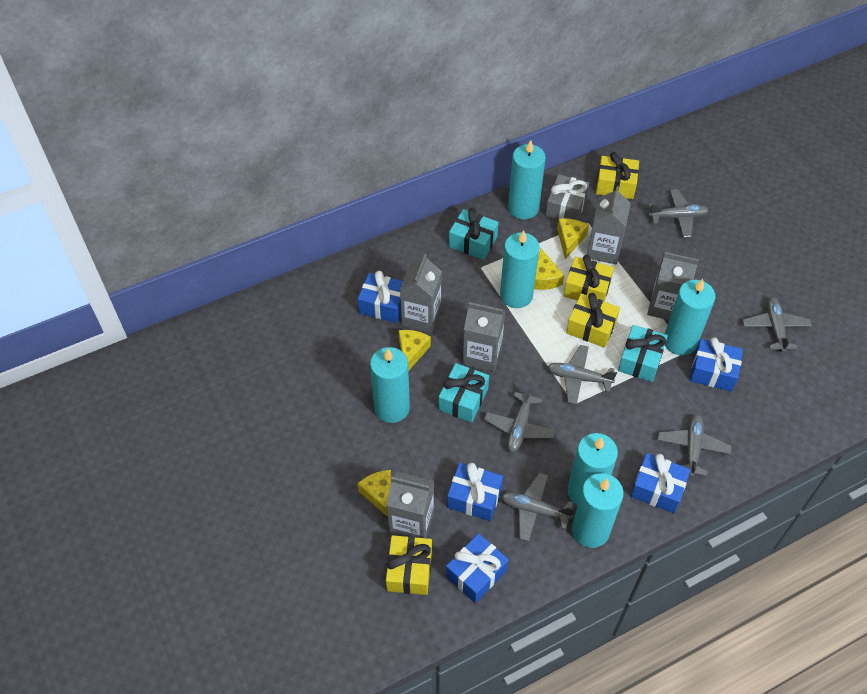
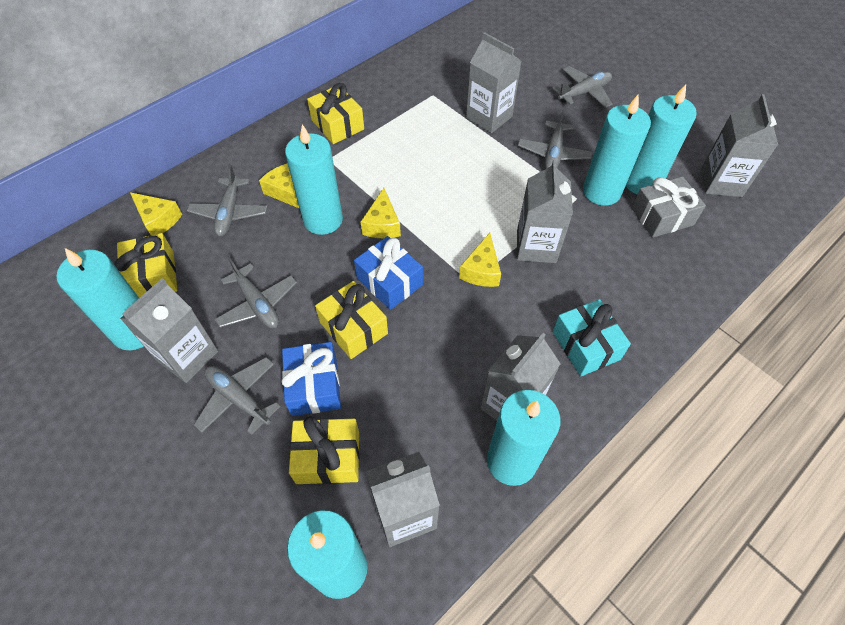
blue gift: [358,271,403,323] [446,533,509,603] [447,463,503,521] [631,453,690,513] [690,337,743,392] = 5 -> [281,342,341,416] [354,236,423,310] = 2
grey carton: [386,472,434,538] [400,254,442,333] [463,302,506,372] [587,186,631,264] [647,252,699,320] = 5 -> [120,278,218,383] [365,452,440,547] [466,32,522,133] [480,333,560,420] [517,160,573,263] [701,94,778,197] = 6
grey plane: [484,385,556,453] [501,473,575,542] [548,345,617,404] [648,189,709,238] [658,414,732,477] [743,297,812,353] = 6 -> [187,165,267,237] [194,357,281,435] [215,259,297,329] [518,109,592,169] [553,66,613,108] = 5
turquoise gift: [439,363,489,422] [449,208,499,260] [618,325,668,382] = 3 -> [553,299,631,376] = 1

